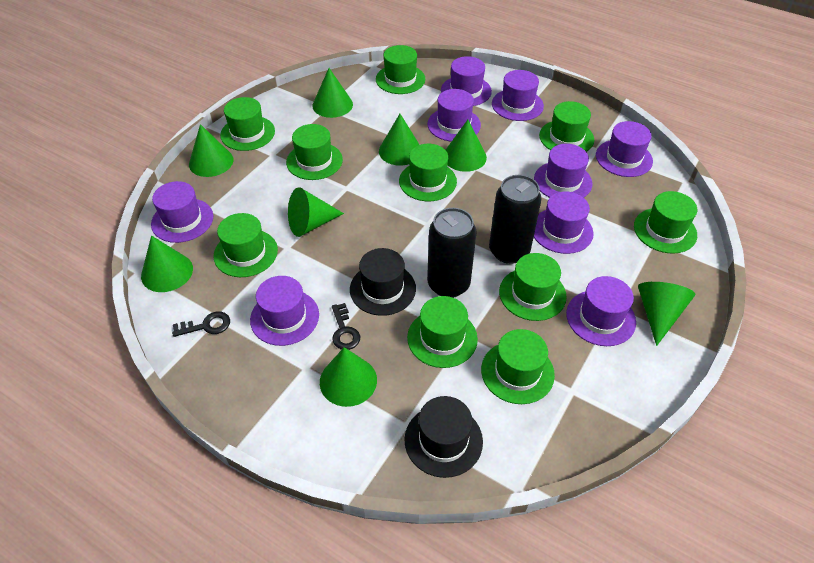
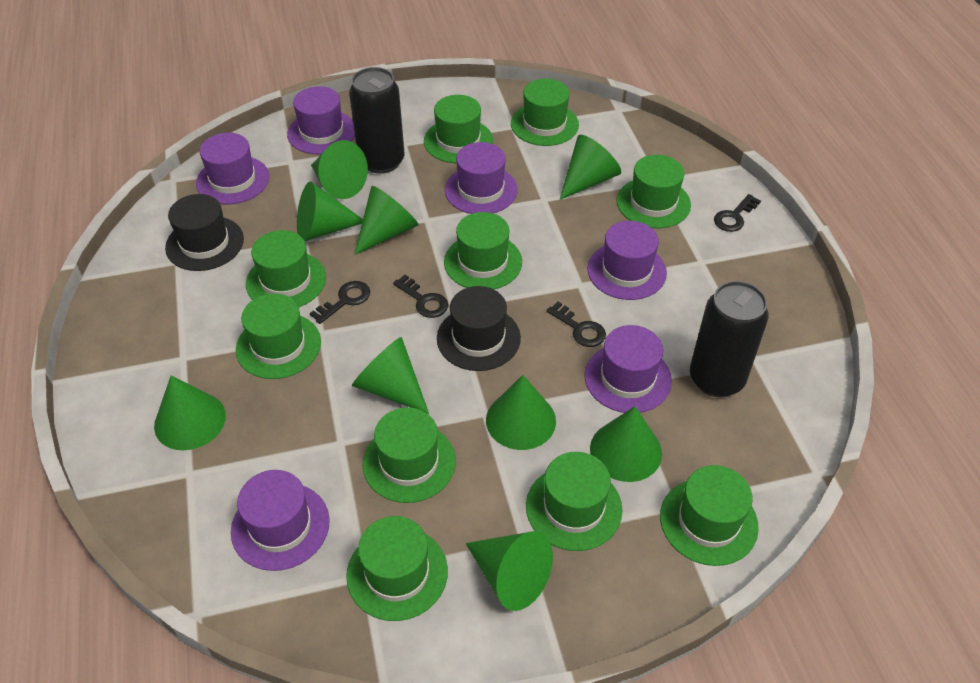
black key: [172,312,230,337] [332,303,360,350] = 2 -> [310,281,370,324] [393,275,448,318] [547,302,606,347] [714,194,761,232] = 4
green cone: [141,236,193,292] [189,124,234,177] [288,187,344,237] [312,68,353,118] [320,347,377,407] [379,114,420,166] [446,120,487,172] [638,282,695,346] = 8 -> [154,375,226,450] [297,182,363,241] [311,140,368,199] [352,337,429,414] [354,186,418,255] [466,531,553,611] [486,375,556,450] [559,135,621,200] [590,406,662,482] = 9
purple hat: [151,181,213,243] [250,276,319,346] [427,89,481,142] [441,56,492,106] [492,70,544,121] [534,144,593,198] [534,191,594,254] [566,276,636,346] [596,121,653,177] = 9 -> [196,133,269,204] [231,470,330,571] [287,86,355,154] [445,142,518,214] [585,325,672,413] [587,221,667,300] = 6

